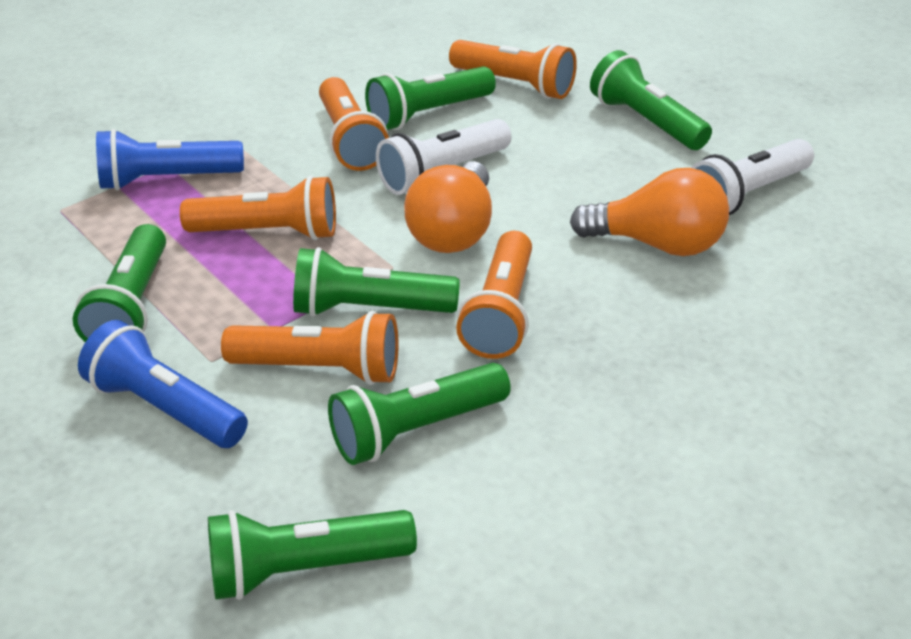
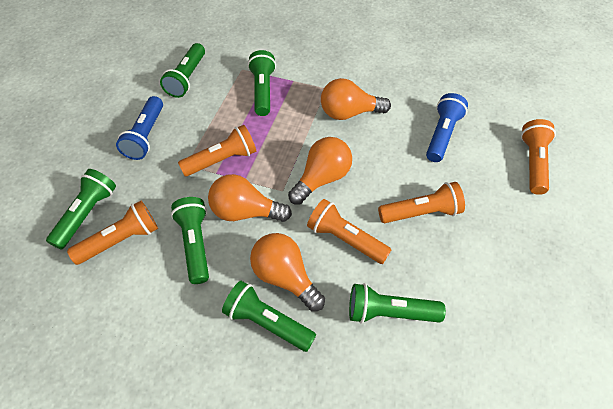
orange light bulb: [404,161,492,253] [570,168,729,256] = 2 -> [208,174,292,222] [250,233,325,311] [288,137,352,205] [321,78,391,120] = 4
white flashlight: [376,119,511,195] [691,139,814,215] = 2 -> none = 0

